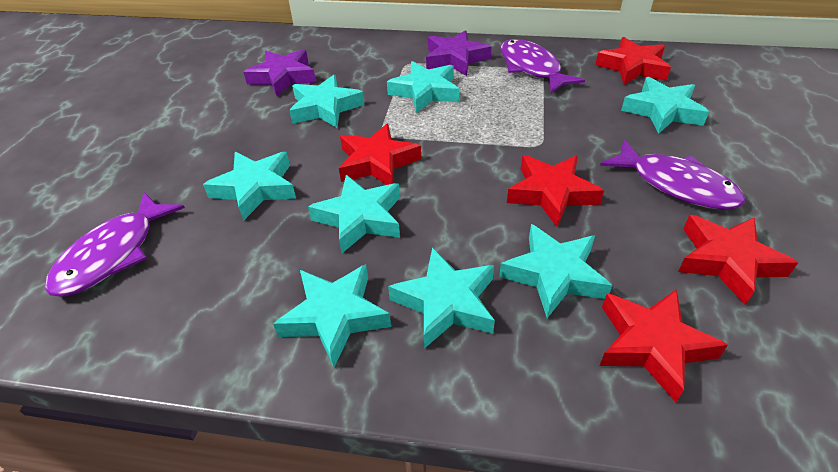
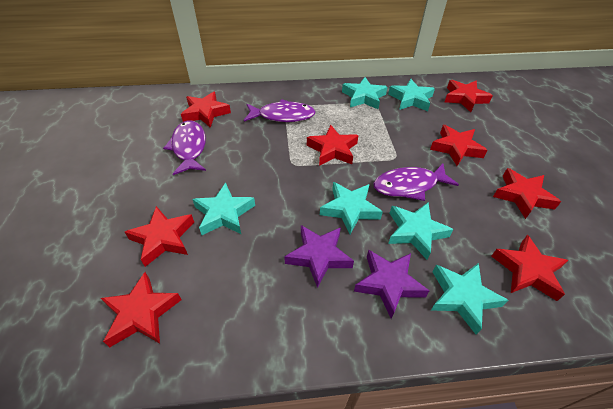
red star: [339,123,421,185] [507,155,604,227] [595,37,671,84] [600,289,728,402] [678,215,798,305] = 5 -> [101,272,182,347] [125,206,194,267] [181,91,231,128] [307,125,359,166] [430,125,487,166] [445,80,493,112] [492,235,568,301] [493,168,561,219] = 8
turquoise star: [203,152,296,221] [273,264,391,367] [289,75,364,128] [308,175,400,253] [387,61,459,113] [388,248,495,349] [499,224,612,318] [621,77,709,134] = 8 -> [192,183,255,235] [320,182,383,234] [342,77,387,109] [388,79,435,111] [388,203,454,260] [431,263,508,334] = 6

